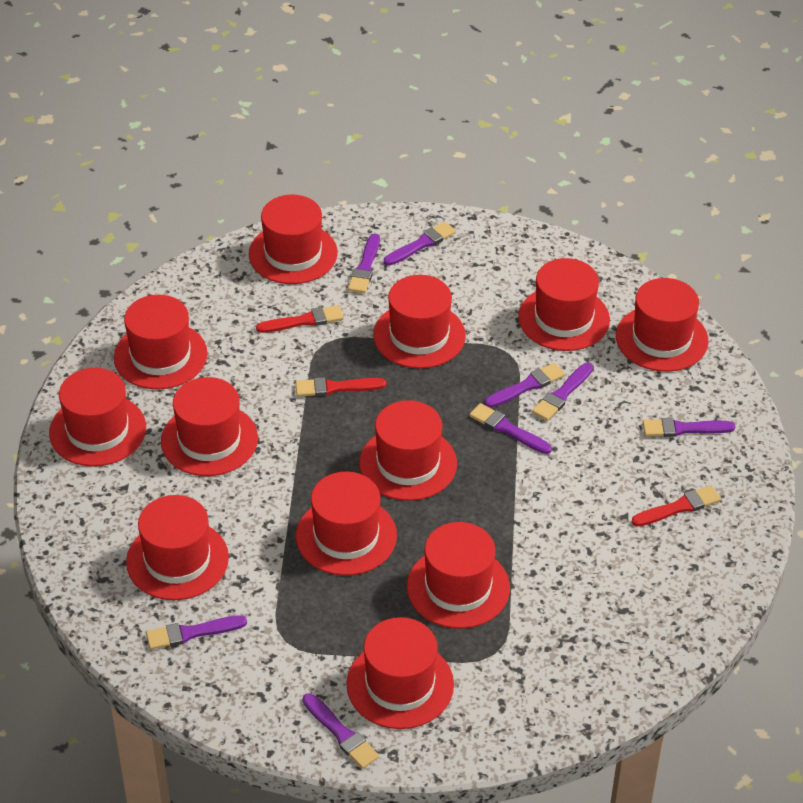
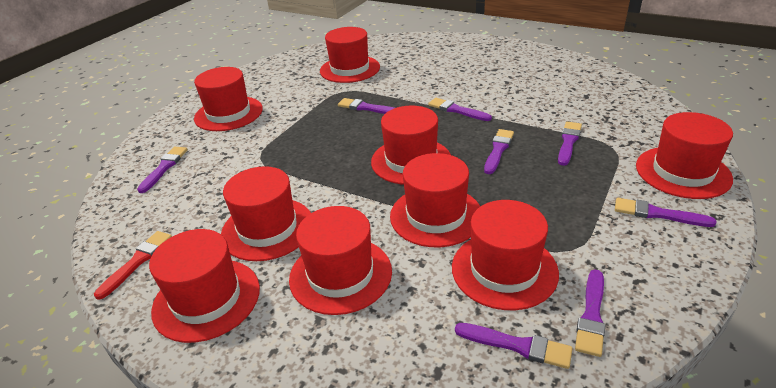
red brush: [256,305,344,333] [295,377,386,397] [632,485,721,527] = 3 -> [94,231,172,300] = 1
red hat: [49,368,146,467] [114,295,208,389] [126,495,229,600] [161,377,258,476] [249,195,338,284] [296,472,397,576] [346,617,454,729] [359,400,457,501] [373,275,466,369] [407,522,510,629] [518,258,610,351] [616,278,709,372] = 12 -> [149,229,260,343] [194,67,263,131] [221,166,311,261] [289,206,392,315] [320,27,380,83] [371,106,451,185] [390,153,480,247] [452,200,559,310] [636,112,733,199] = 9

